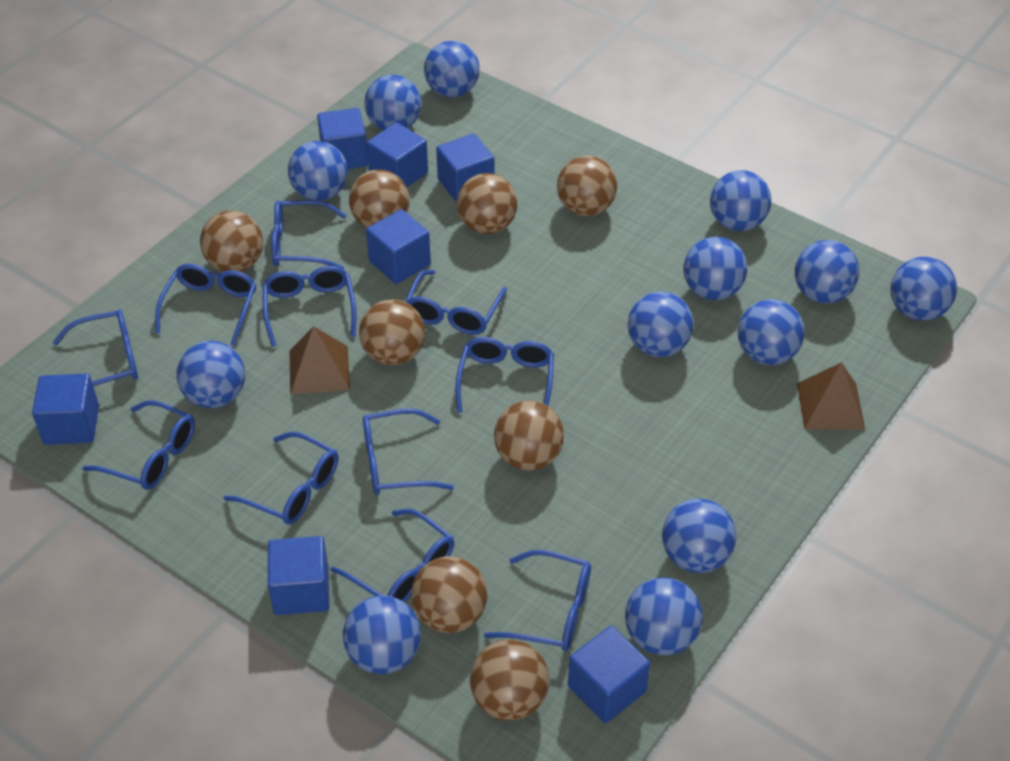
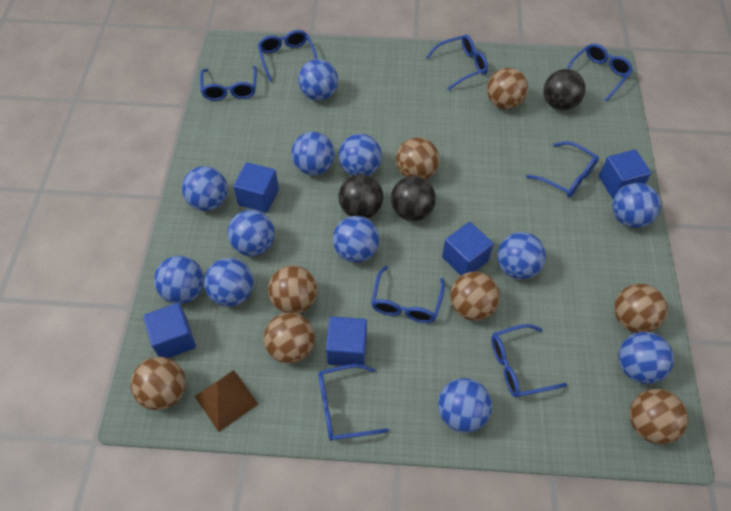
black ball: none = 0 -> [338,174,383,218] [391,176,436,221] [544,69,586,111] = 3
blue ball: [177,341,245,408] [288,141,348,201] [343,596,421,674] [364,75,421,130] [424,41,480,97] [625,577,703,655] [628,292,694,357] [662,499,736,573] [683,237,747,300] [710,170,771,231] [738,299,804,365] [795,240,860,304] [891,257,957,321] = 13 -> [154,256,204,304] [182,166,228,211] [204,258,253,307] [228,210,275,256] [291,132,335,175] [298,59,338,101] [333,216,379,263] [338,134,382,176] [438,378,492,433] [497,232,546,279] [612,183,661,228] [618,332,674,384] = 12
blue cube: [32,374,99,445] [268,536,329,615] [317,108,368,169] [366,209,431,284] [367,122,428,187] [436,133,495,202] [568,626,650,723] = 7 -> [143,303,196,358] [233,162,279,213] [326,316,367,366] [442,222,493,275] [599,149,651,199] = 5
blue glasses: [53,310,138,387] [82,400,195,490] [155,264,257,346] [223,432,338,525] [263,266,356,347] [271,200,347,269] [331,509,454,602] [363,408,454,495] [405,270,507,335] [455,337,554,413] [484,550,591,651] = 11 -> [200,66,257,101] [257,30,317,82] [318,364,389,441] [371,266,445,323] [426,35,488,90] [491,324,567,398] [526,141,599,197] [566,43,633,102] = 8
brown pyramid: [290,326,350,395] [797,362,865,429] = 2 -> [195,370,258,432] = 1

